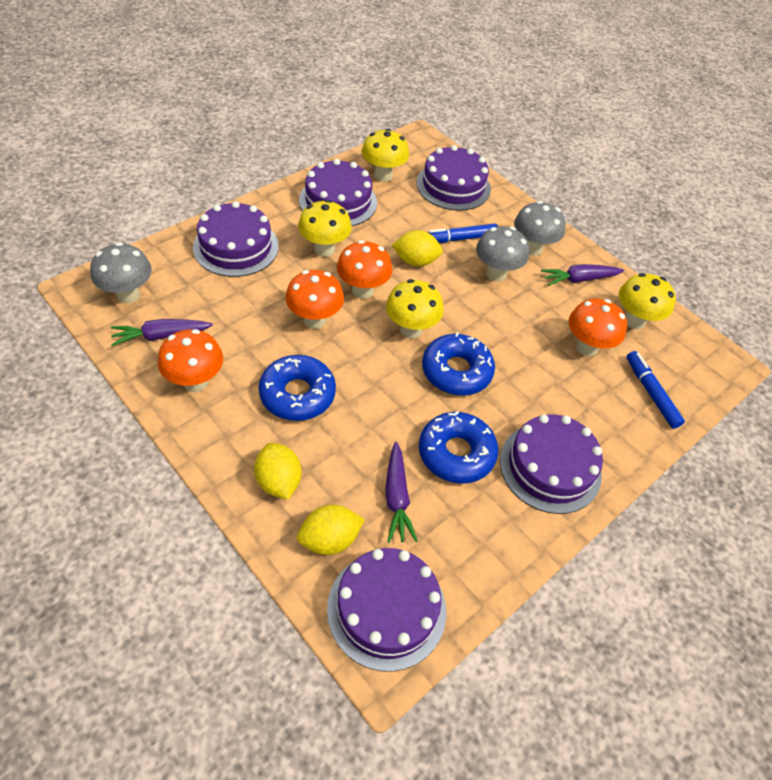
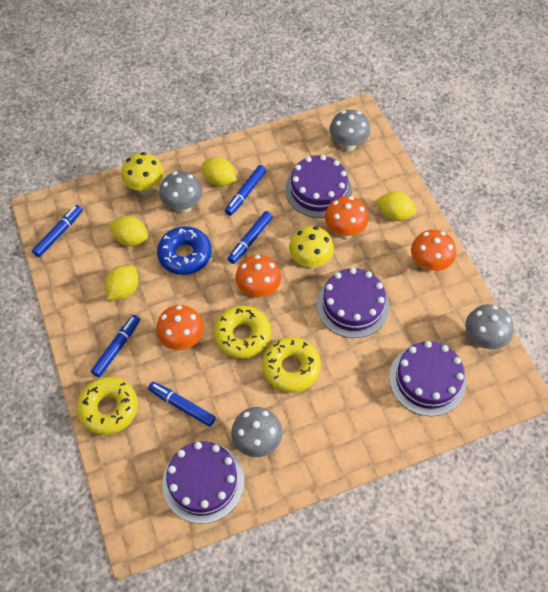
blue donut: [259,355,336,421] [419,411,498,484] [422,332,495,395] = 3 -> [157,226,212,275] = 1
blue marker: [427,224,498,243] [627,351,685,429] = 2 -> [32,205,83,257] [91,315,140,377] [148,382,216,427] [225,165,266,216] [228,211,273,264] = 5
grey mushroom: [90,242,152,304] [476,226,529,282] [514,201,566,256] = 3 -> [159,171,202,214] [231,407,282,457] [329,110,370,152] [465,304,514,349] = 4
purple cake: [193,201,279,277] [299,159,377,226] [327,548,446,672] [417,145,491,211] [500,414,603,514] = 5 -> [162,441,244,524] [285,155,352,218] [317,268,389,338] [389,341,466,416] = 4
purple carrot: [111,319,213,346] [385,442,418,543] [541,264,624,286] = 3 -> none = 0
yellow donut: none = 0 -> [77,377,138,435] [213,305,271,359] [262,337,321,393] = 3
yellow lemon: [254,443,302,500] [297,505,365,555] [392,230,443,266] = 3 -> [105,266,138,300] [110,216,148,246] [202,157,237,186] [376,192,416,221] = 4
yellow mushroom: [298,200,352,257] [362,129,409,182] [386,279,444,339] [619,273,676,330] = 4 -> [121,152,164,195] [289,226,334,269] = 2

